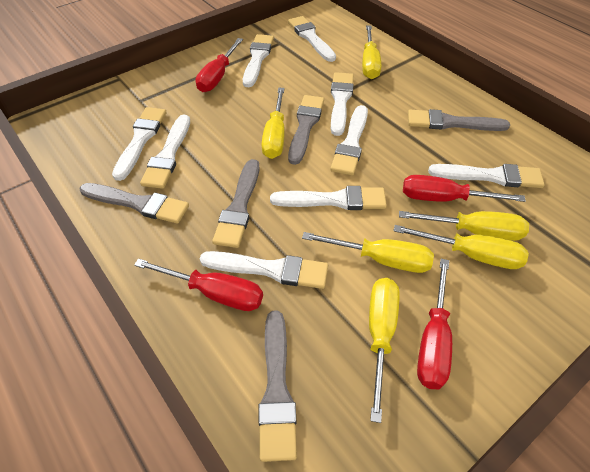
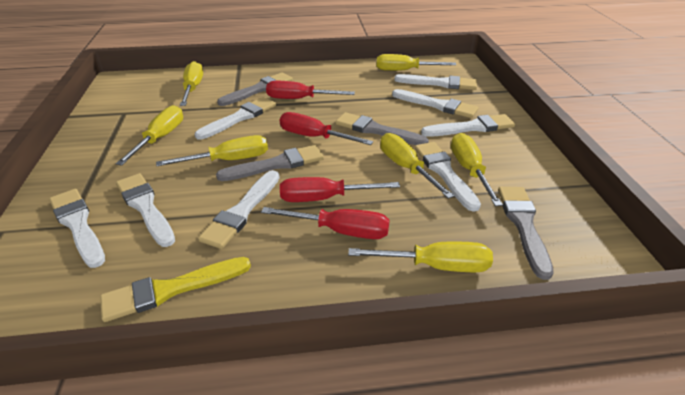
grey brush: [80,183,189,224] [212,159,259,248] [258,310,297,462] [288,95,324,165] [408,109,510,131] = 5 -> [216,145,324,181] [217,73,293,106] [335,112,429,145] [498,187,554,280] = 4
white brush: [112,107,166,181] [140,114,190,189] [200,251,328,289] [243,34,274,87] [270,186,387,210] [288,16,336,62] [330,105,368,175] [331,72,354,136] [428,164,545,188] = 9 -> [49,189,105,268] [116,173,175,247] [195,97,276,140] [198,170,280,249] [392,89,478,118] [394,74,477,90] [415,142,481,212] [421,114,515,137] = 8
yellow brush: none = 0 -> [100,257,251,322] = 1
yellow screwdriver: [261,88,285,159] [302,232,434,273] [362,25,381,79] [369,278,400,423] [393,225,529,269] [399,211,529,241] = 6 -> [116,105,183,166] [156,135,268,166] [180,61,203,106] [348,242,493,272] [376,54,456,71] [380,133,454,199] [451,133,503,206] = 7

